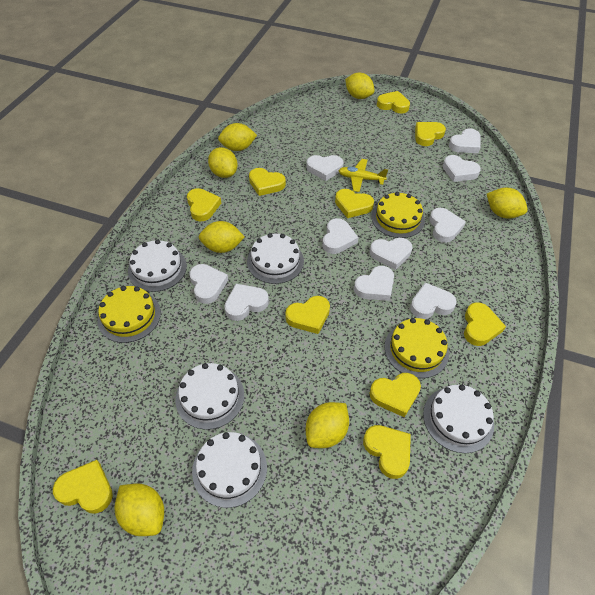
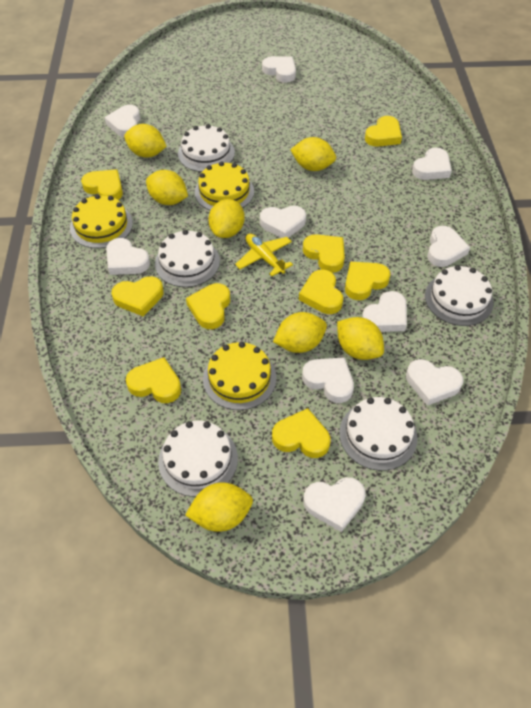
yellow heart: [53,460,113,514] [187,188,221,221] [249,168,286,196] [285,296,330,334] [335,189,374,218] [363,425,411,479] [370,373,421,417] [377,91,410,114] [415,122,446,146] [464,302,506,346] = 10 -> [81,169,123,200] [112,276,164,316] [126,357,181,403] [186,283,230,329] [272,408,330,458] [299,270,343,314] [303,234,345,273] [345,262,391,300] [365,116,402,147] = 9

